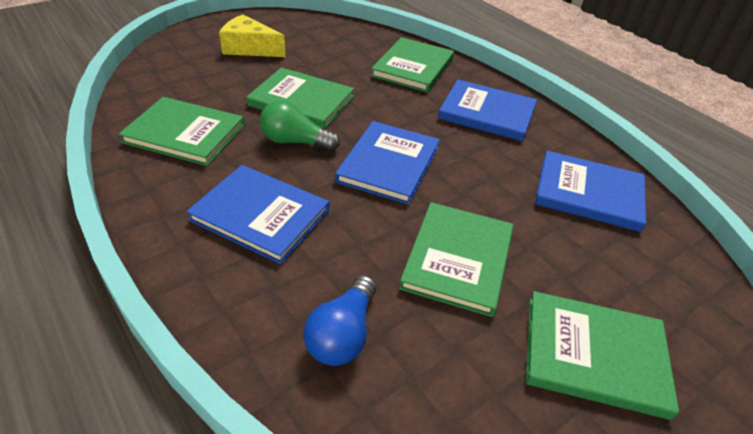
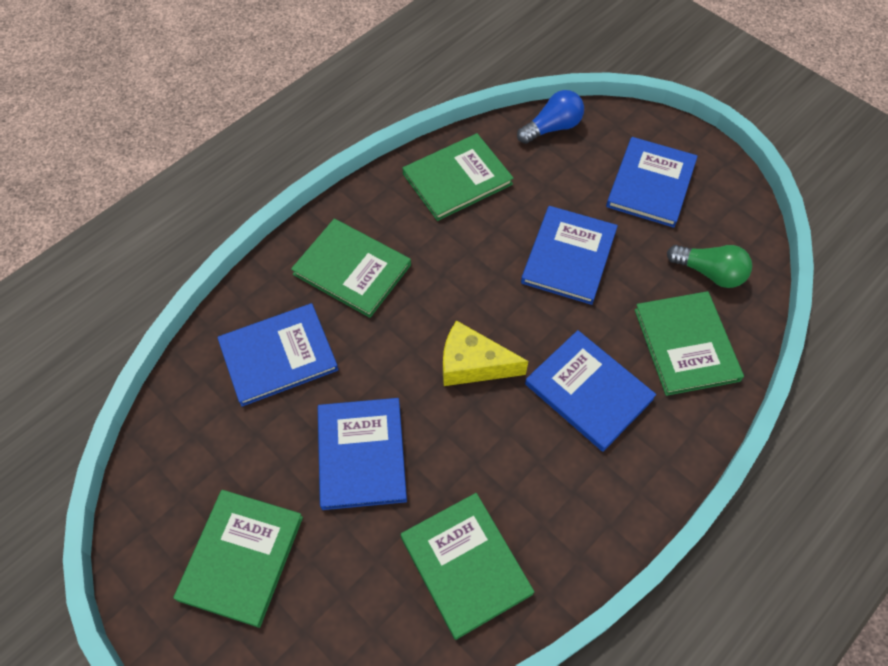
blue book: [186,165,329,264] [335,121,440,205] [438,79,537,141] [535,151,646,232] = 4 -> [217,303,339,407] [318,398,407,510] [521,206,618,305] [525,330,656,452] [606,137,698,228] = 5

